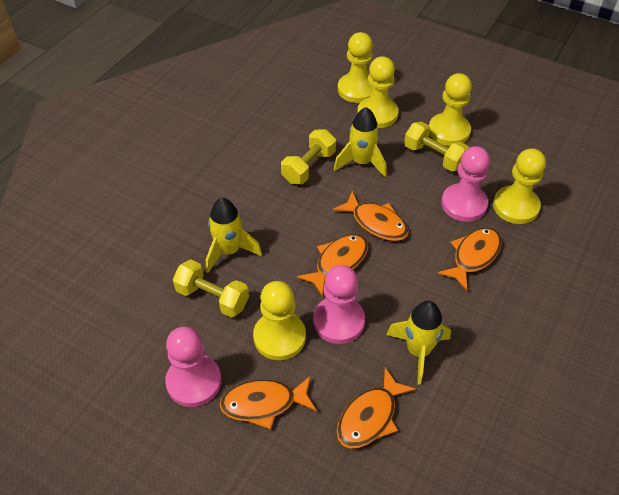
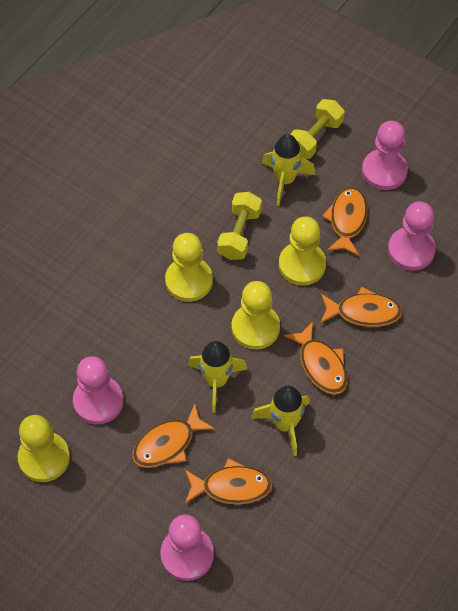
pink pawn: [165,327,221,407] [313,265,365,344] [441,146,490,222] = 3 -> [73,356,124,424] [160,514,214,581] [362,121,408,190] [388,201,436,271] = 4
yellow dumbbell: [173,260,249,317] [281,129,336,184] [404,121,469,172] = 3 -> [217,192,262,260] [290,99,344,159] = 2
yellow pawn: [253,281,306,360] [338,32,373,103] [357,56,399,128] [429,73,472,146] [493,148,546,224] = 5 -> [18,415,70,482] [165,233,213,302] [231,281,280,350] [279,217,326,286] = 4

